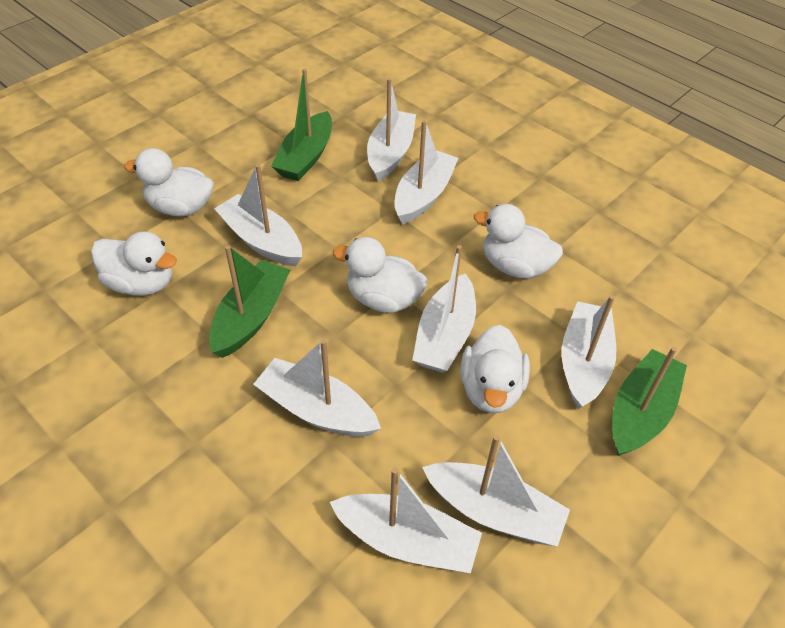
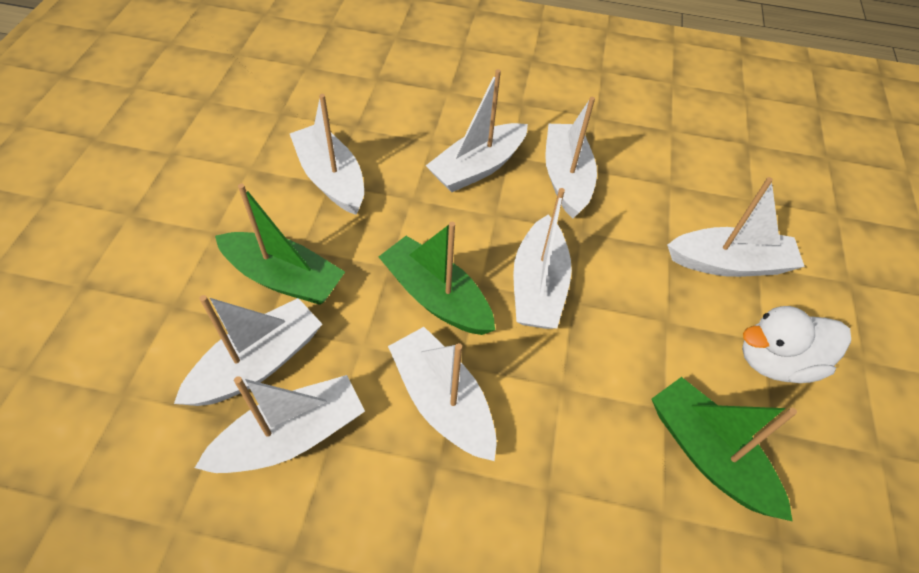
white duck: [91,232,177,296] [124,148,214,217] [333,237,427,313] [461,325,530,413] [474,204,563,279] = 5 -> [742,306,851,383] = 1

